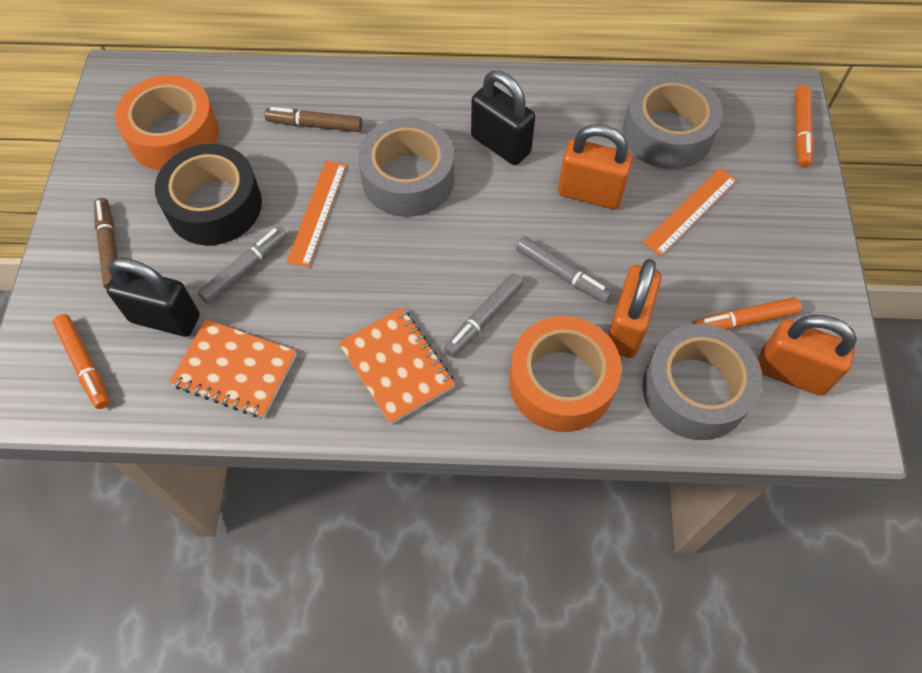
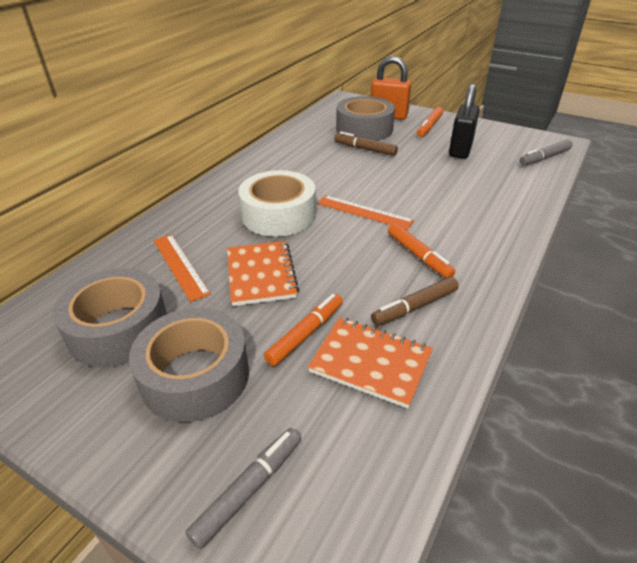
black padlock: [106,258,200,337] [471,71,535,165] = 2 -> [449,84,480,159] = 1
black tape: [155,144,262,245] = 1 -> none = 0
grey marker: [197,226,287,304] [444,273,524,357] [516,236,612,303] = 3 -> [186,428,301,549] [519,139,573,166] = 2
orange padlock: [558,124,633,209] [608,259,662,358] [758,315,857,396] = 3 -> [371,56,411,120] = 1
orange tape: [115,75,219,171] [509,316,622,432] = 2 -> none = 0
white tape: none = 0 -> [238,170,316,237] = 1

